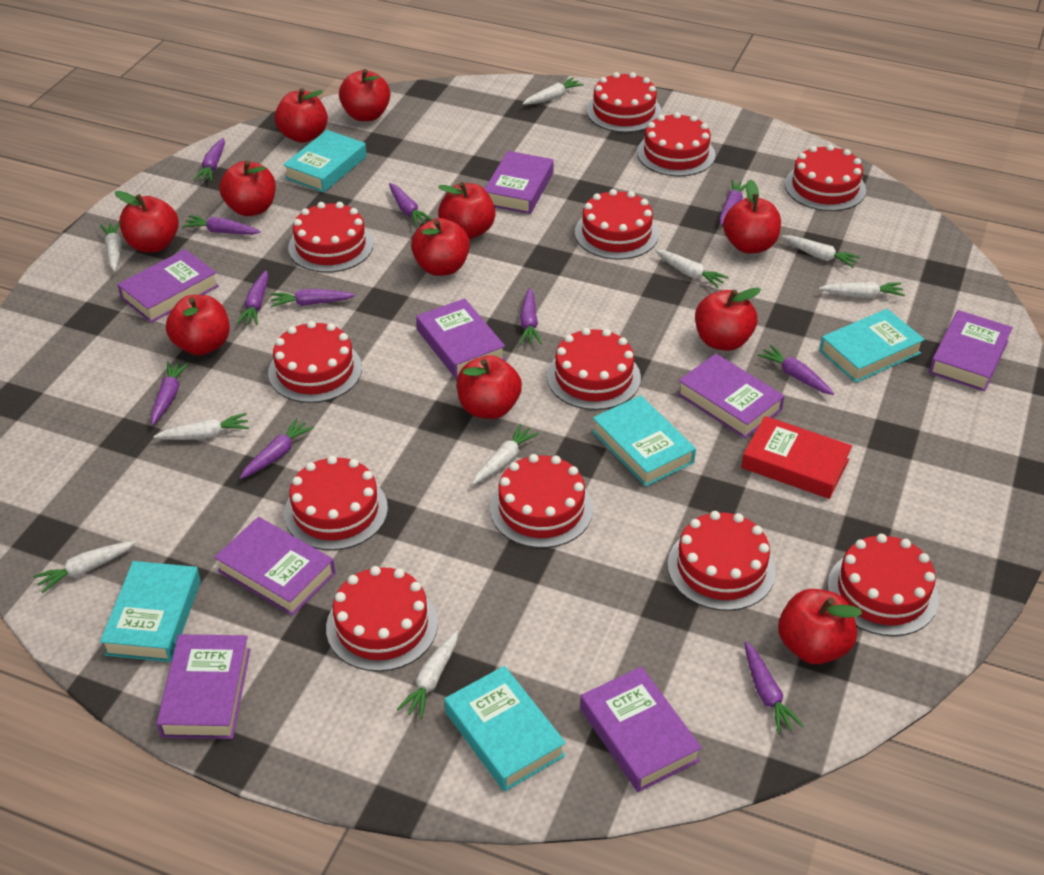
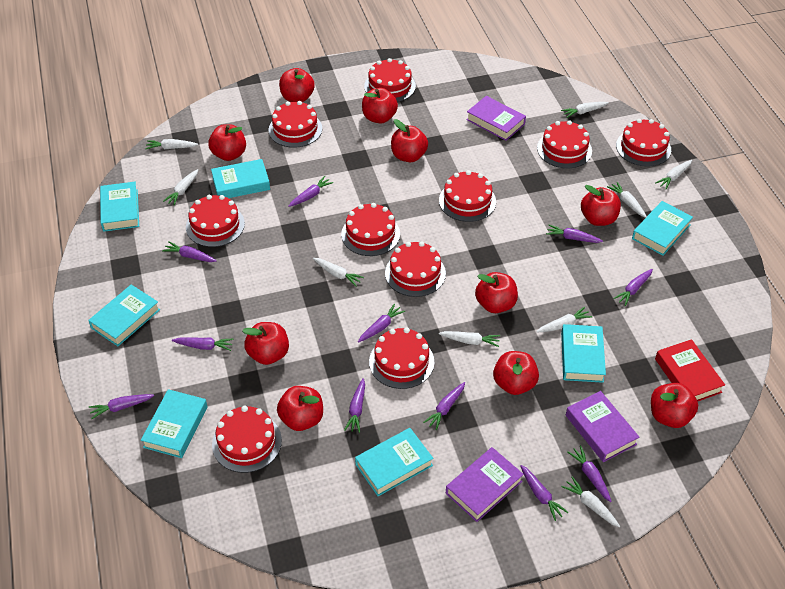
purple book: [117,249,219,323] [156,634,251,739] [214,517,335,616] [416,298,505,379] [485,151,554,214] [580,667,702,792] [677,354,785,438] [929,310,1013,392] = 8 -> [446,447,524,522] [466,96,526,141] [566,391,639,462] = 3
red apple: [115,191,179,253] [166,295,230,355] [219,161,276,216] [275,88,328,143] [339,69,390,121] [411,218,470,276] [438,182,496,239] [457,355,522,419] [695,288,761,351] [723,179,781,254] [778,589,862,664] = 11 -> [208,124,246,161] [242,322,289,365] [277,386,323,431] [279,68,315,102] [362,88,398,124] [391,119,428,162] [475,272,518,313] [493,351,539,395] [581,185,621,226] [651,383,698,428] = 10
red cake: [268,321,362,403] [284,456,388,550] [288,202,373,273] [326,566,438,672] [490,454,593,548] [547,328,641,410] [575,189,659,260] [586,72,662,132] [637,112,715,176] [668,511,776,611] [785,145,866,211] [827,534,939,636] = 12 -> [186,195,245,247] [212,406,282,473] [268,101,322,148] [341,203,400,256] [364,58,416,102] [369,327,434,389] [385,241,446,297] [439,170,496,222] [537,120,592,168] [616,119,671,167] = 10
turquoise book: [100,561,201,662] [283,130,367,193] [444,666,566,792] [592,395,696,487] [819,309,925,383] = 5 -> [88,285,160,346] [100,182,139,232] [141,389,208,458] [211,159,270,198] [355,428,433,496] [561,324,606,383] [632,201,693,256] = 7

